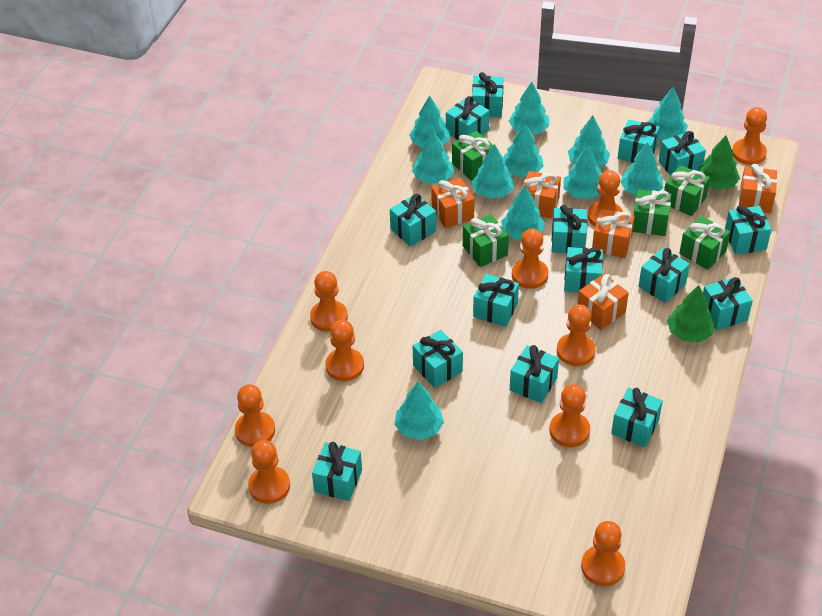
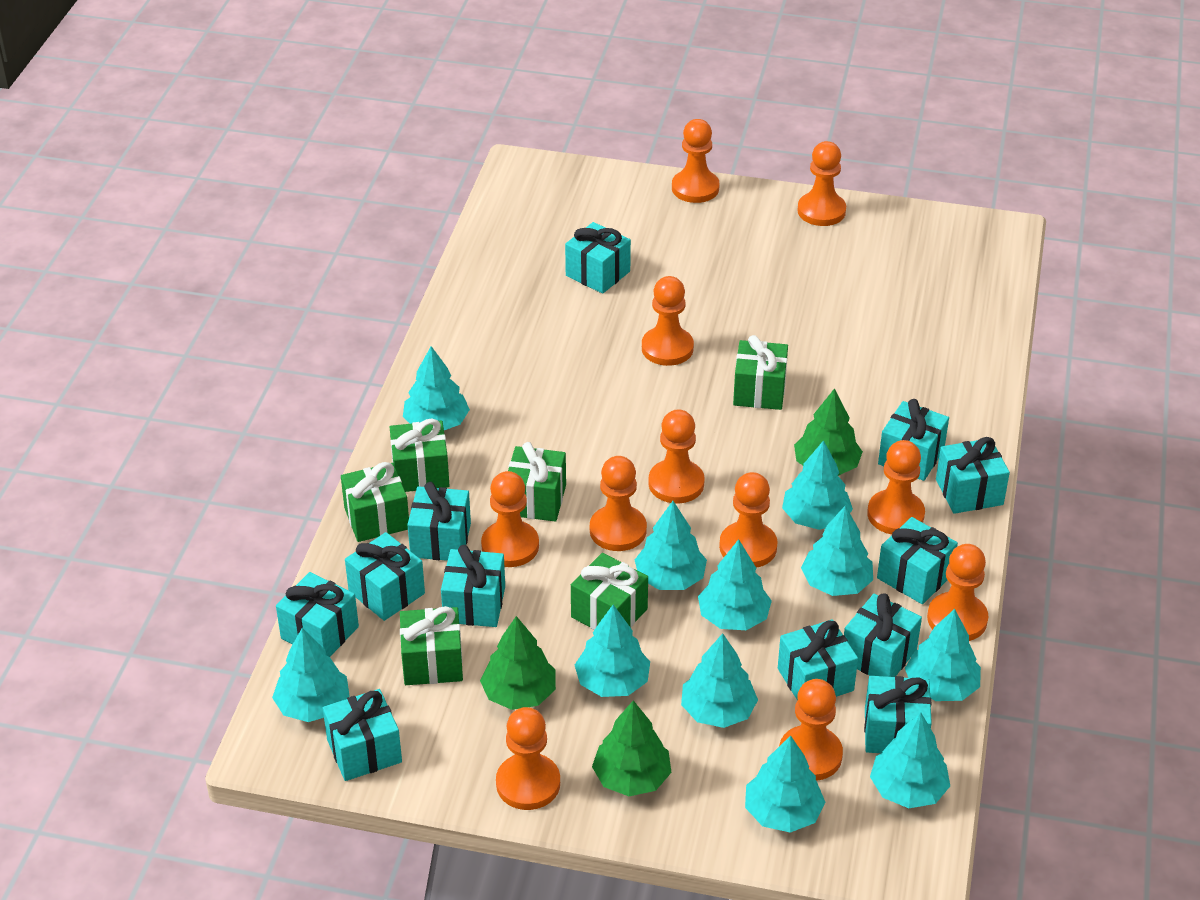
green gift: [452,131,493,181] [463,214,509,267] [633,189,672,236] [664,165,710,216] [679,216,730,270] = 5 -> [341,462,409,542] [390,419,450,492] [400,606,463,685] [508,442,566,522] [571,553,648,630] [733,335,788,410] = 6
green tree: [667,285,715,342] [698,136,740,190] = 2 -> [480,616,556,710] [592,700,672,796] [794,388,863,476] = 3
orange gift: [431,178,475,228] [522,171,561,218] [577,274,629,330] [592,209,635,258] [739,164,777,213] = 5 -> none = 0
orange pawn: [235,384,275,447] [248,440,290,504] [310,271,348,332] [325,320,364,381] [512,228,549,289] [550,384,590,447] [557,304,596,366] [581,521,625,586] [588,170,623,226] [732,107,767,165] = 10 -> [481,471,539,567] [496,707,560,810] [590,456,647,551] [642,276,694,366] [649,409,705,503] [672,119,720,203] [719,472,778,568] [779,679,843,781] [797,141,846,226] [867,440,925,534] [927,544,988,641] = 11
turquoise gift: [312,442,362,501] [390,194,436,247] [413,330,463,388] [446,96,489,140] [472,72,504,117] [473,274,519,327] [510,345,559,403] [552,205,587,253] [564,247,603,293] [611,388,663,447] [618,119,659,163] [639,248,690,303] [659,131,706,176] [703,277,753,330] [725,205,772,254] = 15 -> [276,572,359,657] [323,689,402,781] [345,532,425,621] [407,482,471,561] [441,545,505,627] [565,222,631,294] [778,620,858,701] [844,593,922,677] [864,676,932,753] [877,517,958,604] [878,399,949,481] [936,437,1010,514] = 12

